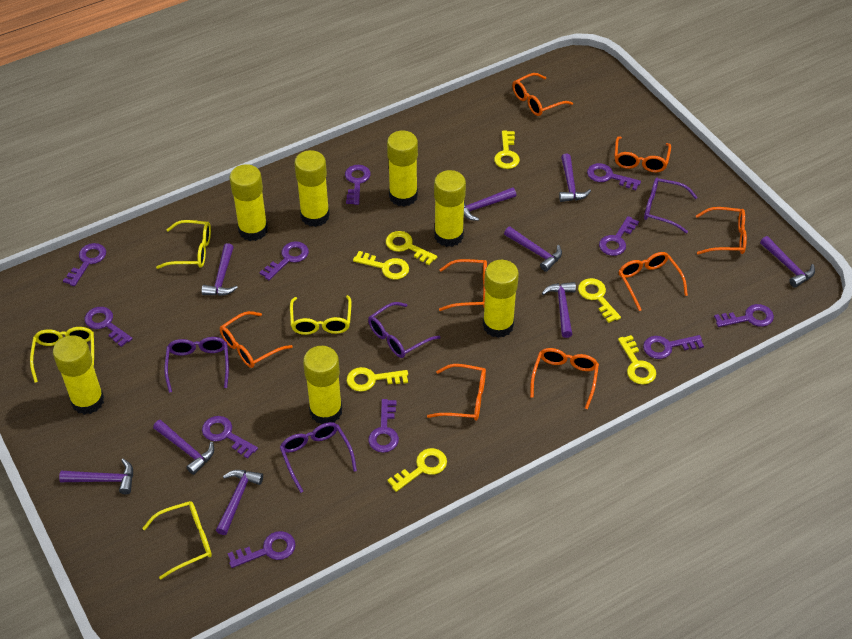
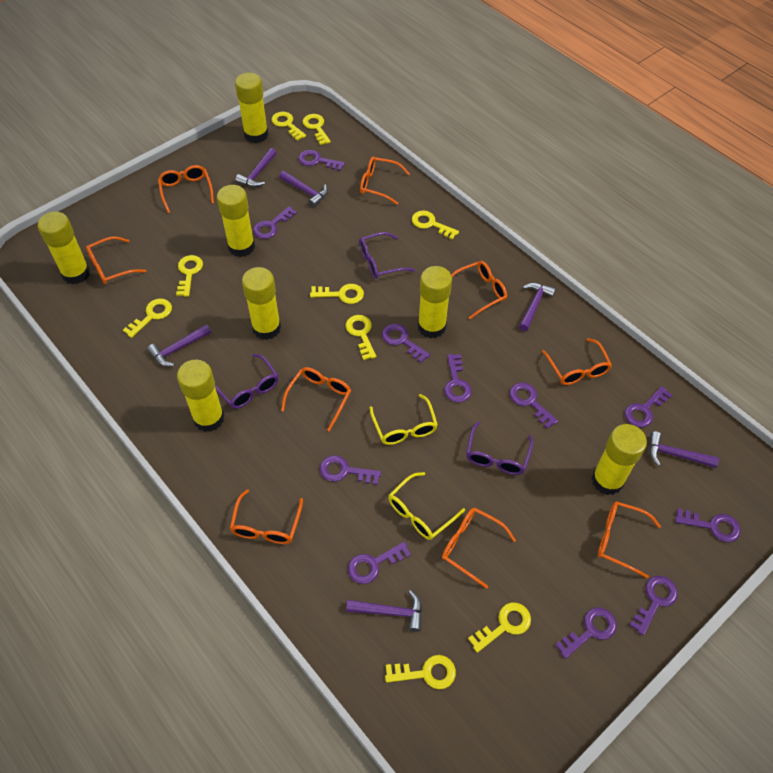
orange glasses: [220,311,293,368] [427,364,486,421] [439,259,487,311] [512,73,573,116] [530,348,599,409] [614,137,671,172] [619,252,688,311] [696,207,747,255] = 8 -> [86,236,146,284] [158,165,214,213] [230,489,303,544] [281,367,351,432] [360,157,410,205] [442,508,516,589] [451,261,507,319] [542,338,612,385] [598,501,661,578] = 9
purple glasses: [165,337,229,393] [280,422,357,493] [368,302,441,358] [644,178,698,233] = 4 -> [215,354,279,409] [359,232,415,279] [466,421,533,475] = 3
purple hammer: [59,459,133,494] [153,420,214,475] [201,243,238,296] [216,470,263,535] [464,187,516,221] [504,227,562,272] [542,282,576,338] [559,154,591,202] [760,236,815,288] = 9 -> [147,324,211,366] [235,148,277,187] [279,171,328,207] [346,590,422,632] [519,283,556,331] [649,431,719,468] = 6
yellow glasses: [30,327,94,383] [142,501,212,579] [156,220,211,269] [290,295,351,335] = 4 -> [370,394,438,445] [388,472,465,540] = 2
yellow key: [347,367,408,392] [353,251,409,280] [386,231,437,265] [387,448,447,492] [494,131,520,169] [578,278,621,323] [618,335,656,385] = 7 -> [123,298,172,338] [176,255,203,297] [271,111,306,141] [303,114,331,145] [310,284,364,304] [346,315,376,360] [385,655,456,689] [412,210,459,240] [468,602,531,653] = 9

